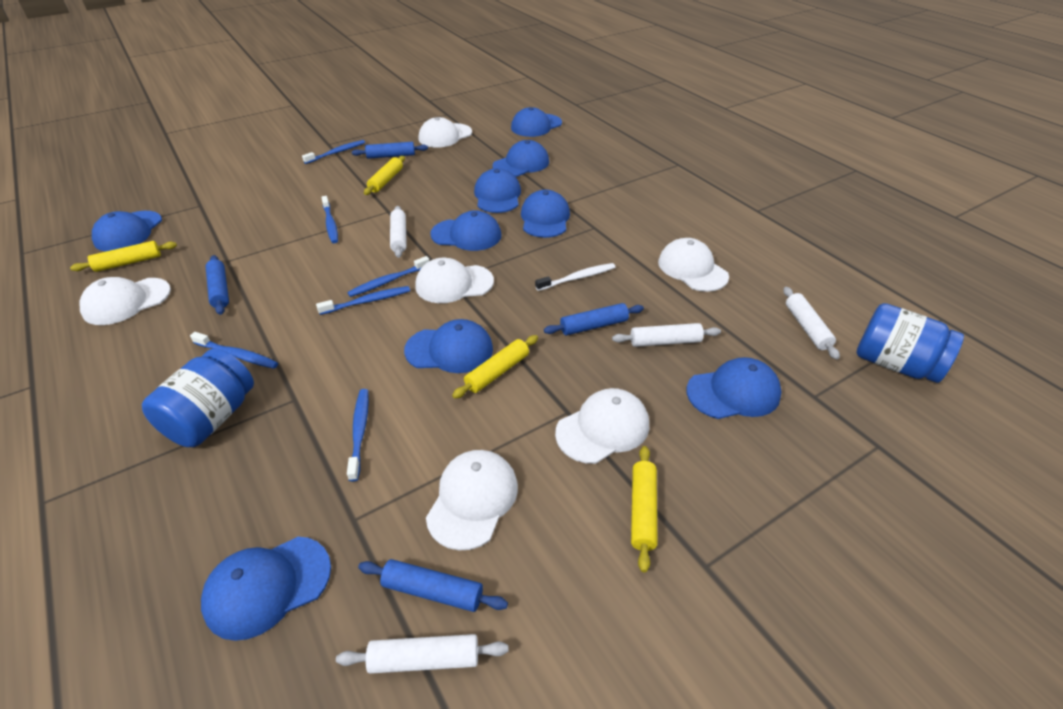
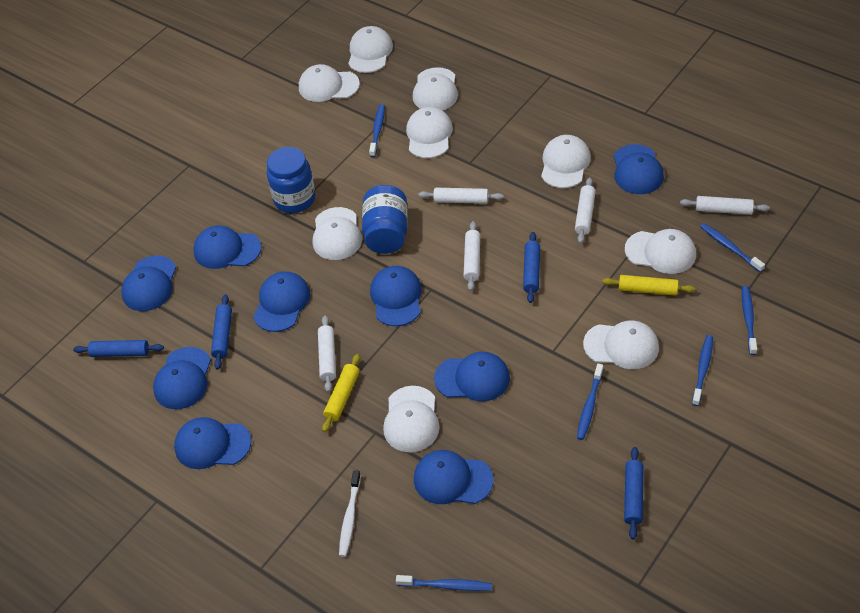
white cap: [80,277,171,325] [415,258,494,303] [419,117,472,148] [426,450,518,550] [555,388,649,464] [658,238,729,292] = 6 -> [299,64,360,102] [313,207,362,260] [348,26,393,73] [383,386,440,452] [406,107,453,158] [413,67,458,111] [541,135,591,188] [583,321,659,369] [625,229,696,274] = 9
white rolling pin: [336,634,509,674] [390,206,407,258] [612,323,721,347] [783,287,840,359] = 4 -> [318,315,336,392] [419,188,504,204] [464,221,480,291] [575,178,596,244] [680,196,770,215] = 5
yellow rolling pin: [70,241,177,272] [364,156,405,195] [452,335,538,399] [631,446,658,573] = 4 -> [322,354,360,432] [602,275,695,296] = 2

